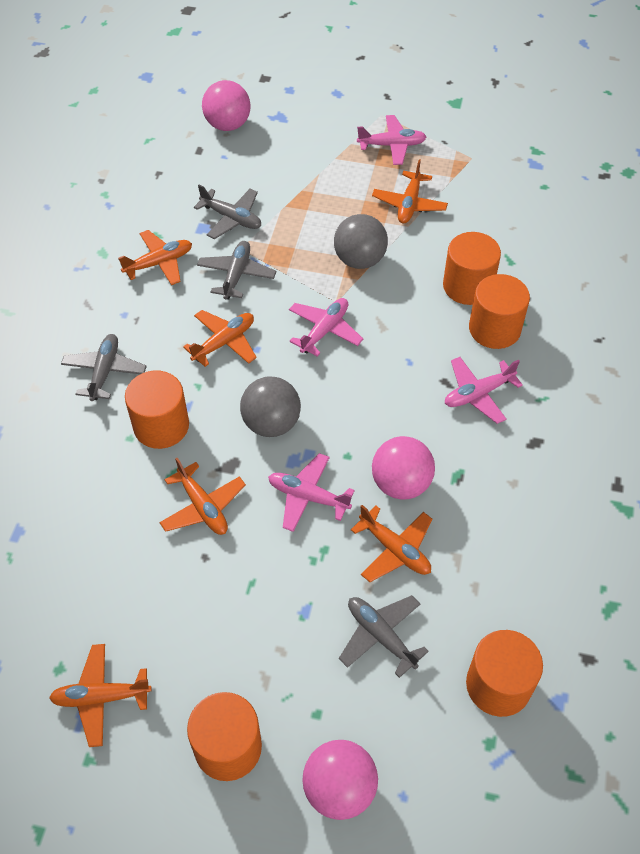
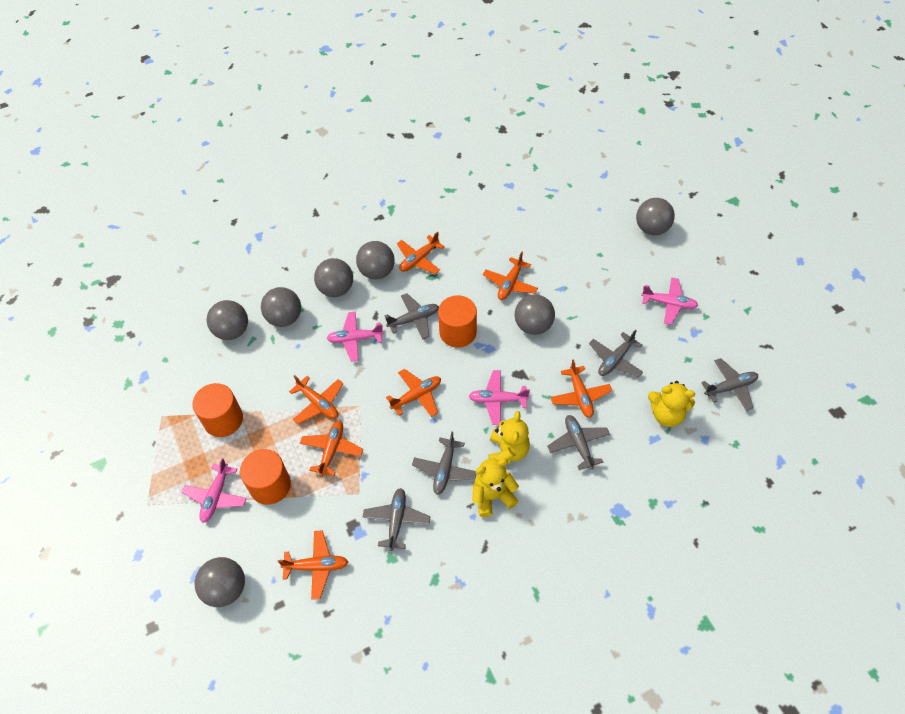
grey ball: [240,377,301,437] [334,214,388,269] = 2 -> [195,557,245,607] [207,300,248,340] [261,287,301,327] [314,258,353,297] [356,241,395,279] [515,295,555,335] [636,198,675,235] = 7
grey plane: [61,334,147,401] [194,185,261,239] [197,241,276,299] [339,595,429,678] = 4 -> [362,488,431,551] [385,293,439,339] [412,432,477,495] [547,415,610,470] [589,329,643,377] [701,358,758,411] = 6
orange cylinder: [125,370,189,449] [187,692,262,781] [443,232,501,305] [466,630,543,717] [469,274,530,349] = 5 -> [192,383,243,437] [240,449,291,505] [438,295,477,347] = 3
orange plane: [49,644,152,747] [118,230,192,285] [159,458,246,535] [183,310,257,367] [351,505,432,582] [372,159,448,223] = 6 -> [278,530,348,600] [289,375,343,424] [300,421,363,477] [386,369,441,417] [397,232,445,274] [483,252,538,300] [550,359,612,418] = 7
pink ball: [202,80,251,131] [302,740,378,820] [372,436,435,500] = 3 -> none = 0
yellow teddy bear: none = 0 -> [472,459,519,517] [488,411,530,465] [648,381,695,427] = 3

